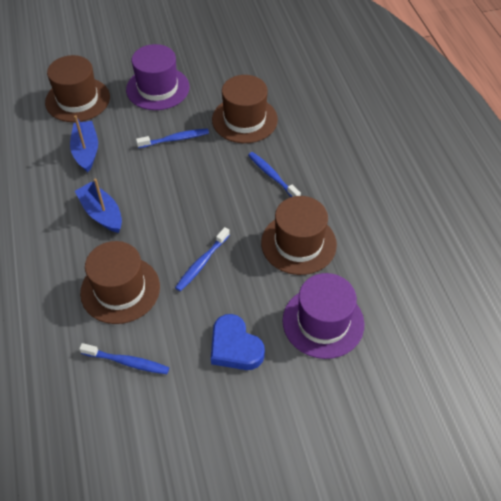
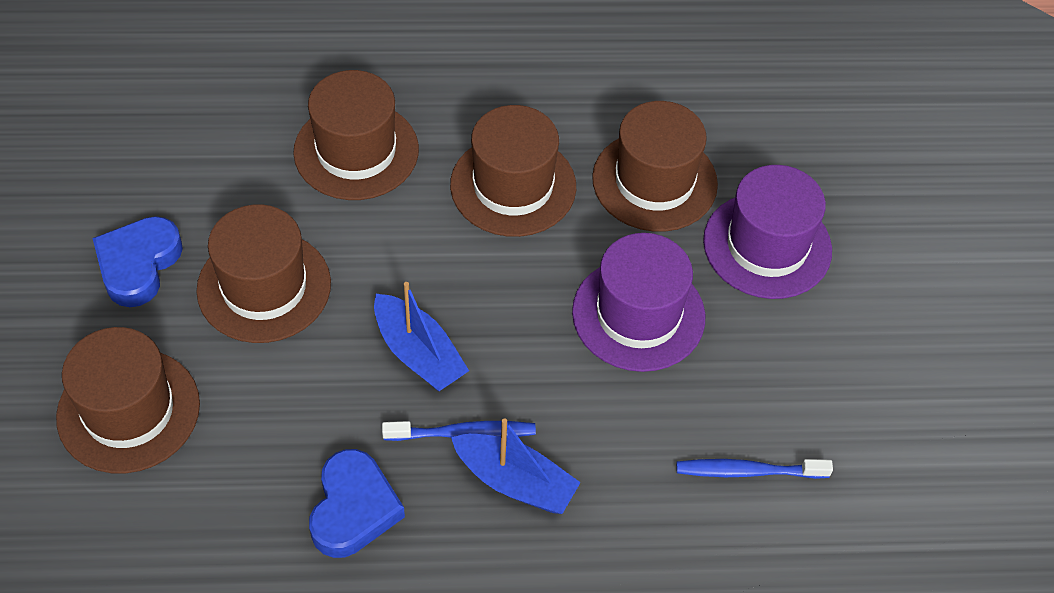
blue heart: [211,314,265,370] = 1 -> [93,216,183,307] [309,449,405,558] = 2
blue toothbrush: [79,343,169,374] [136,128,209,148] [175,227,230,291] [248,152,301,197] = 4 -> [382,421,536,441] [676,459,833,479] = 2
brown hat: [45,55,110,122] [80,241,160,324] [212,75,278,143] [261,196,337,275] = 4 -> [56,327,200,473] [196,204,331,343] [293,70,419,200] [450,105,576,237] [592,101,718,232] = 5

